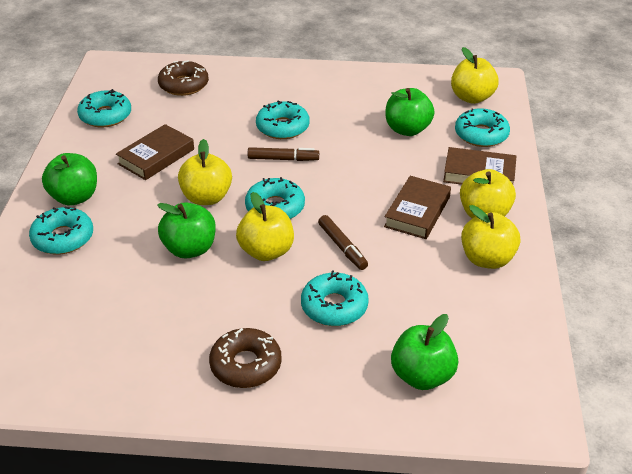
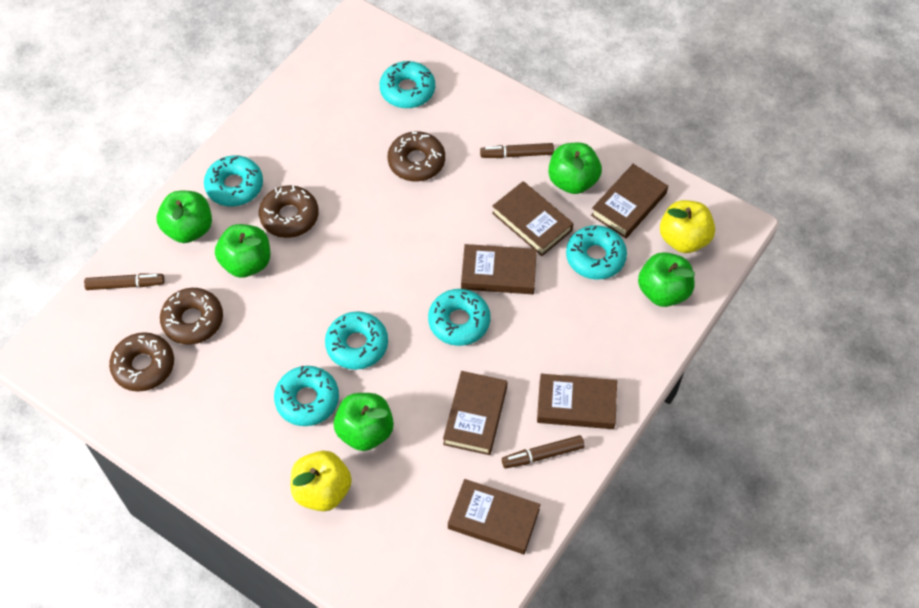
brown book: [116,124,194,180] [384,176,451,239] [443,147,516,185] = 3 -> [443,371,508,455] [448,479,540,554] [461,244,537,294] [492,181,573,256] [537,374,617,429] [591,164,668,238] = 6
brown donut: [158,60,209,96] [209,328,282,388] = 2 -> [109,332,174,392] [160,288,223,345] [259,185,319,238] [387,131,445,182] = 4
brown marker: [247,147,319,161] [318,215,368,270] = 2 -> [84,274,165,290] [480,143,554,158] [502,435,584,468] = 3
green apple: [42,153,97,206] [157,202,216,258] [385,88,435,136] [391,314,458,390] = 4 -> [157,191,212,243] [215,224,270,278] [334,393,394,451] [548,143,602,194] [638,252,695,307] = 5
yellow apple: [178,139,232,205] [236,192,294,261] [451,47,499,104] [460,169,516,218] [461,205,520,269] = 5 -> [291,451,352,511] [660,200,715,253] = 2

